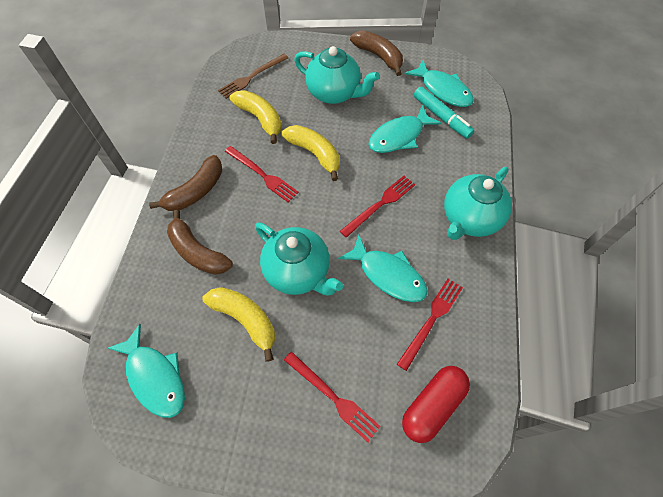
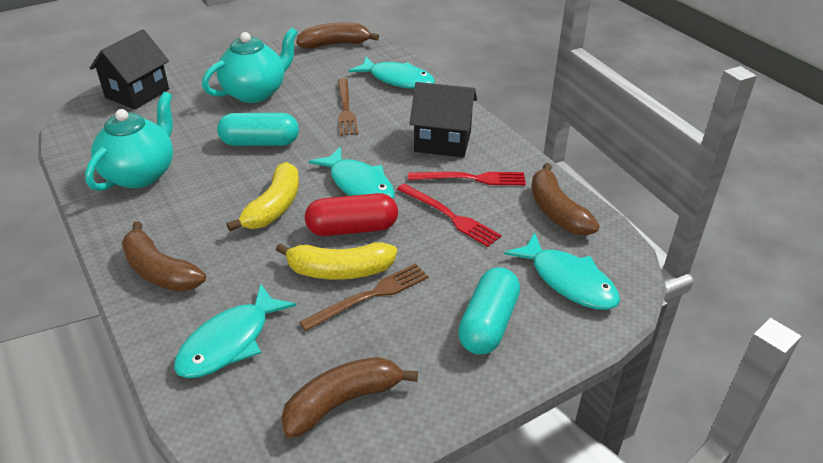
black house: none = 0 -> [90,29,169,109] [409,82,477,157] = 2
brown banana: [149,155,222,211] [167,210,233,275] [350,30,403,76] = 3 -> [122,221,206,292] [281,357,418,438] [296,22,379,49] [531,163,600,236] = 4
brown fork: [218,54,288,99] = 1 -> [299,263,429,331] [338,78,358,136] = 2
red fork: [225,146,299,202] [284,351,381,442] [340,176,415,238] [397,279,463,371] = 4 -> [397,184,501,247] [408,172,526,185] = 2
turquoise capsule: none = 0 -> [217,113,299,146] [458,267,520,354] = 2
turquoise marker: [414,87,475,139] = 1 -> none = 0
turquoise teapot: [255,222,343,296] [294,46,380,104] [444,167,512,240] = 3 -> [85,92,173,191] [202,28,298,103] = 2
yellow banana: [202,287,275,362] [229,90,282,144] [281,125,340,181] = 3 -> [227,162,299,231] [276,242,397,280] = 2

